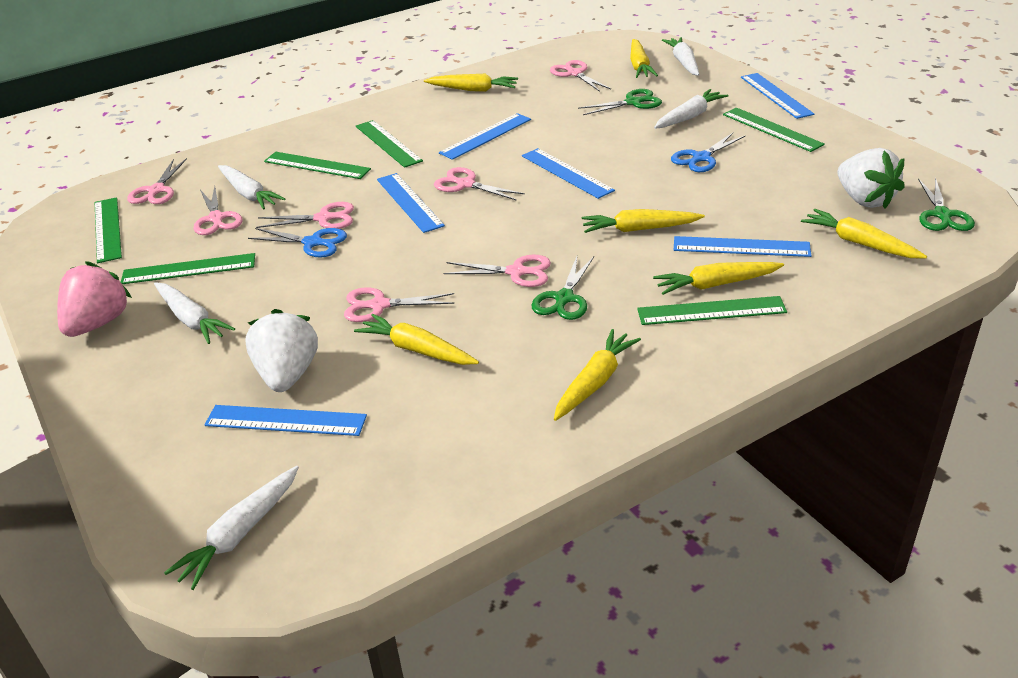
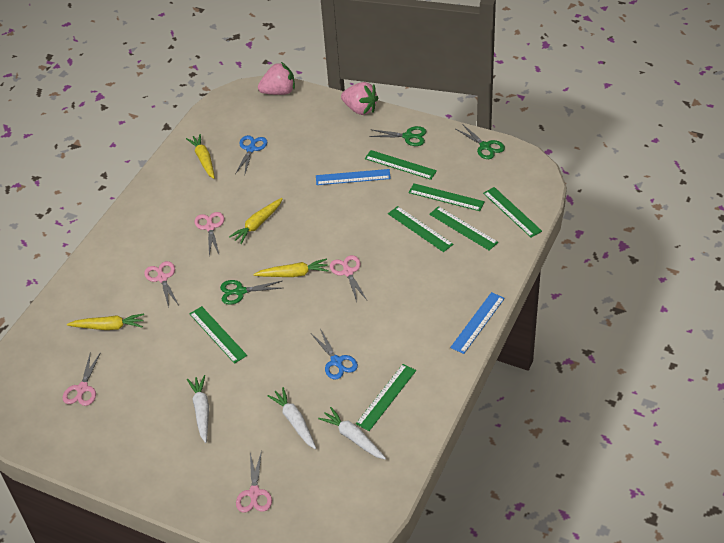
blue ruler: [205,405,367,436] [377,173,445,233] [439,113,531,160] [522,148,615,199] [674,236,811,257] [741,73,814,119] = 6 -> [316,169,391,185] [450,292,505,354] = 2
green ruler: [95,197,122,263] [121,253,255,284] [264,152,371,179] [356,120,423,168] [637,296,787,325] [723,108,825,152] = 6 -> [189,306,247,364] [356,364,416,431] [365,150,437,180] [388,206,453,252] [409,183,485,211] [429,206,498,251] [483,187,542,237] = 7
pink scissors: [127,158,187,204] [194,186,243,235] [256,202,354,229] [344,287,454,322] [434,167,525,200] [444,254,551,287] [550,60,611,92] = 7 -> [63,352,101,406] [144,261,179,308] [195,212,224,256] [236,450,272,513] [330,255,367,302] = 5
pink strawberry: [57,261,132,337] = 1 -> [258,62,295,95] [341,82,378,115] = 2
white carrot: [154,282,235,344] [164,466,299,590] [218,165,285,210] [654,89,728,129] [662,37,699,76] = 5 -> [187,375,209,443] [267,387,316,449] [318,407,386,460] = 3
white strawberry: [245,309,318,392] [837,148,905,209] = 2 -> none = 0
yellow carrot: [354,313,479,365] [424,74,518,92] [554,329,641,421] [581,209,705,233] [630,39,658,78] [653,262,784,295] [801,209,927,258] = 7 -> [67,314,144,330] [186,134,215,179] [229,198,283,244] [253,259,329,277] = 4

